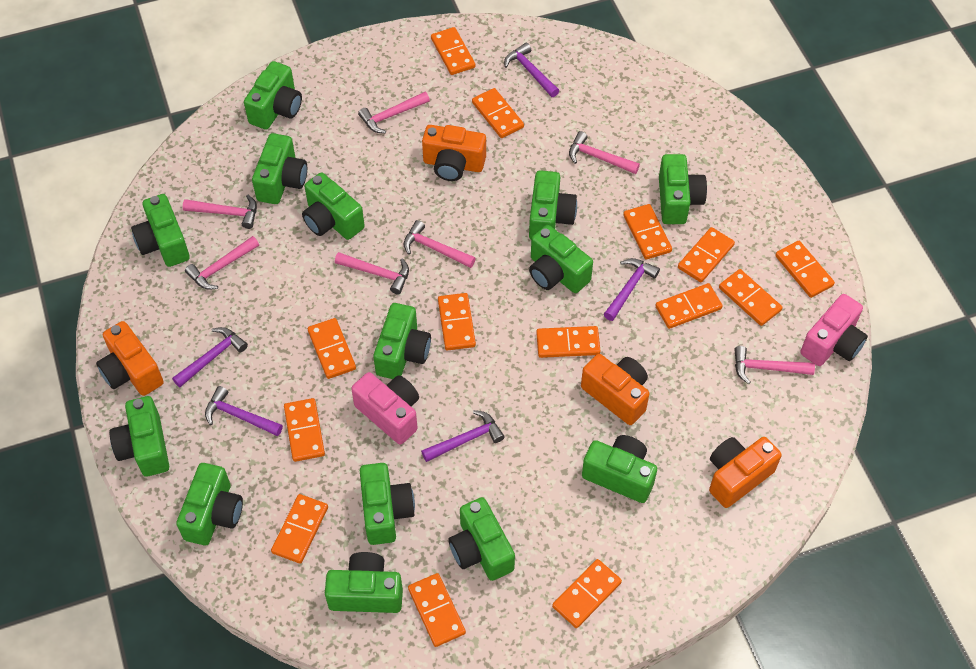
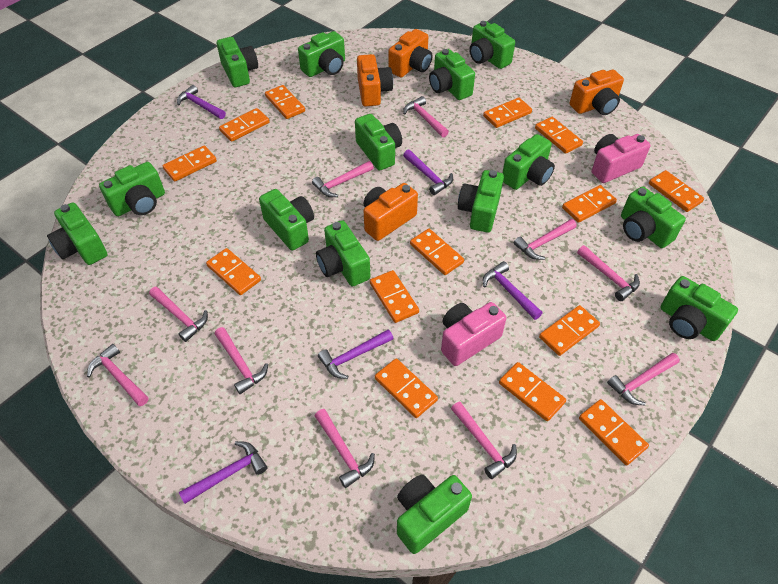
pink hammer: [183,195,257,229] [185,236,259,290] [335,252,409,294] [358,92,430,133] [403,220,476,268] [569,131,640,174] [734,346,815,384] = 7 -> [87,344,149,406] [149,287,208,342] [215,327,268,394] [312,161,374,197] [315,409,375,488] [403,96,449,137] [451,401,517,479] [514,219,577,260] [577,245,640,301] [607,353,680,405] = 10

